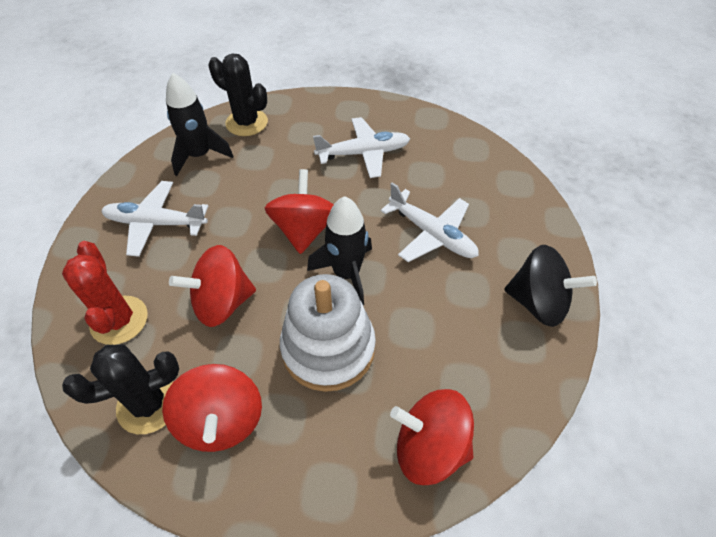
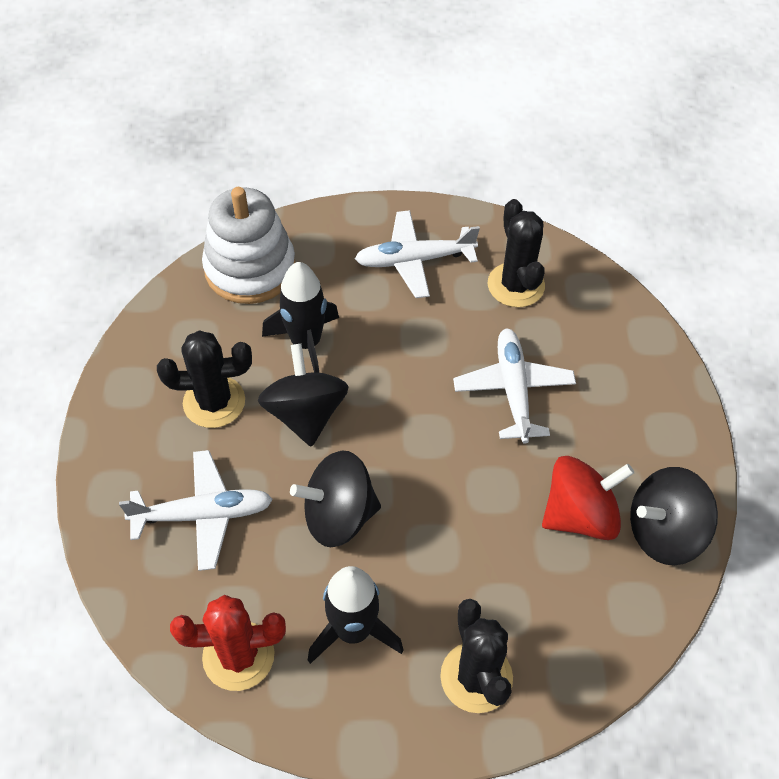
black cactus: [62,344,179,434] [209,53,268,136] = 2 -> [157,330,252,428] [440,599,513,713] [488,199,545,307] = 3
black spinning top: [504,245,597,327] = 1 -> [258,344,349,447] [290,451,381,547] [630,467,718,565] = 3
red spinning top: [162,364,262,452] [169,245,256,327] [265,169,334,254] [390,389,474,485] = 4 -> [542,456,634,540] = 1

